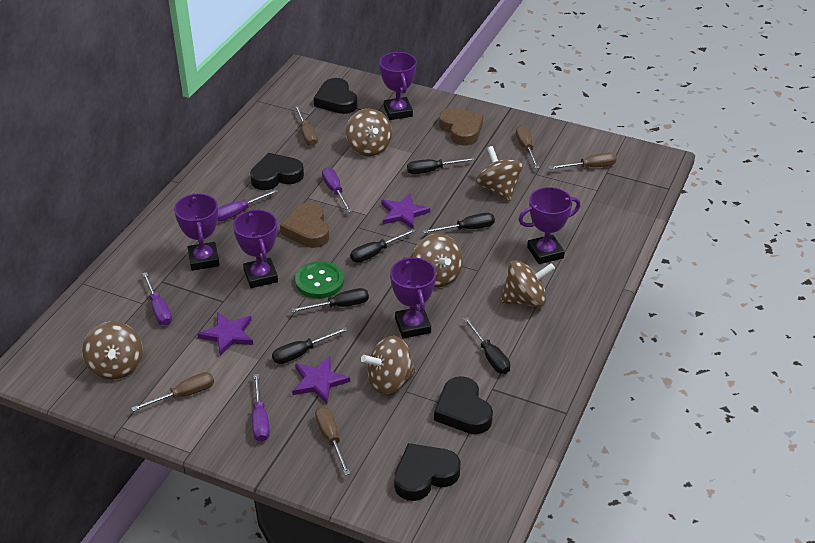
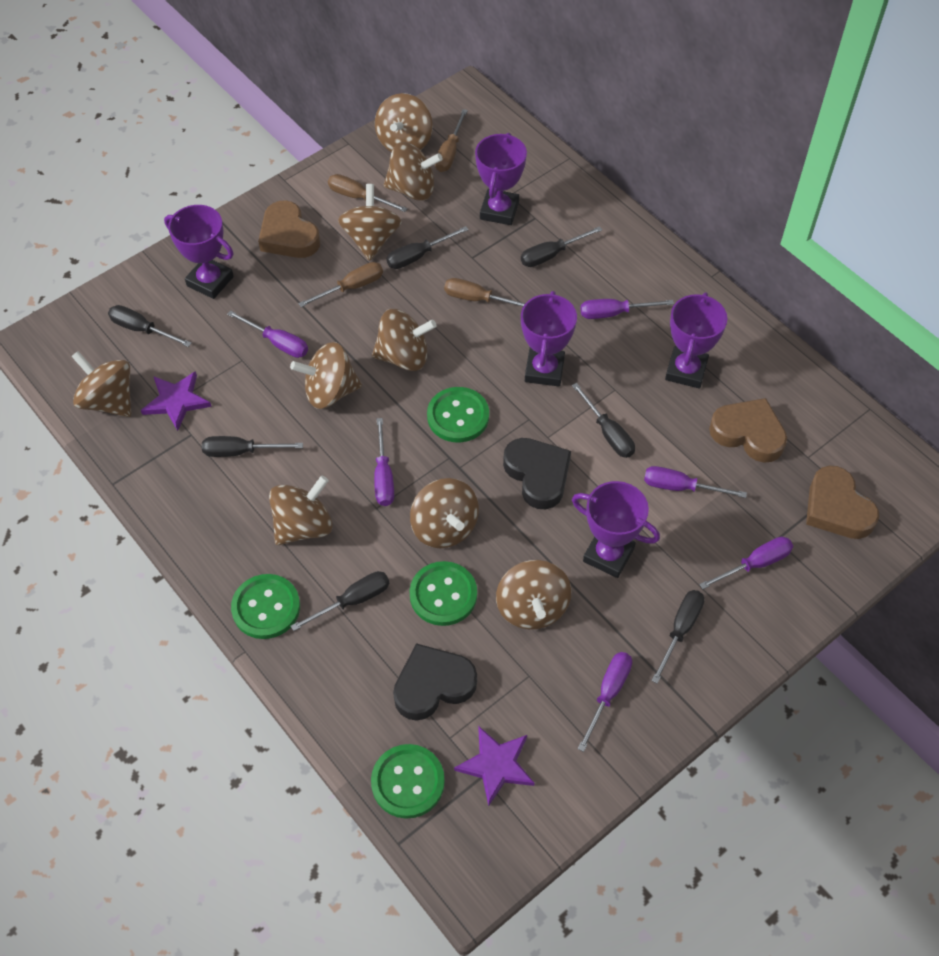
black heart: [250,153,304,190] [314,78,357,114] [394,443,460,501] [434,376,493,434] = 4 -> [393,643,477,721] [503,438,571,509] = 2
black screwdriver: [272,327,347,364] [291,288,369,312] [350,229,415,263] [407,157,475,174] [423,213,495,233] [464,317,510,374] = 6 -> [108,305,191,347] [202,436,303,457] [291,571,389,631] [386,226,469,269] [521,226,602,267] [572,383,635,458] [651,590,705,684] = 7
brown heart: [280,202,329,248] [439,108,483,146] = 2 -> [258,200,320,258] [709,398,787,463] [806,466,879,539] = 3
brown screwdriver: [132,372,214,412] [295,106,318,146] [315,406,351,475] [516,125,540,169] [549,153,616,169] = 5 -> [298,262,383,307] [328,174,408,212] [435,109,468,172] [444,278,525,307] = 4
brown spinning top: [82,321,143,380] [346,109,392,156] [361,336,416,394] [412,234,463,288] [476,146,523,202] [500,260,555,307] = 6 -> [71,351,131,417] [269,475,333,545] [290,342,362,409] [338,184,402,261] [372,309,437,371] [375,93,433,152] [384,142,443,201] [410,478,479,548] [496,560,572,629] = 9
green button: [295,261,344,298] = 1 -> [231,574,300,639] [371,744,445,819] [409,561,477,626] [427,387,489,443] = 4
purple screwdriver: [142,272,172,325] [217,189,278,221] [252,374,270,442] [322,168,352,212] = 4 -> [227,310,308,358] [374,418,394,506] [578,652,632,752] [580,299,674,319] [644,466,747,498] [699,537,793,589] = 6
purple star: [198,312,253,356] [292,356,350,404] [381,193,430,229] = 3 -> [141,371,212,431] [454,726,534,807] = 2

